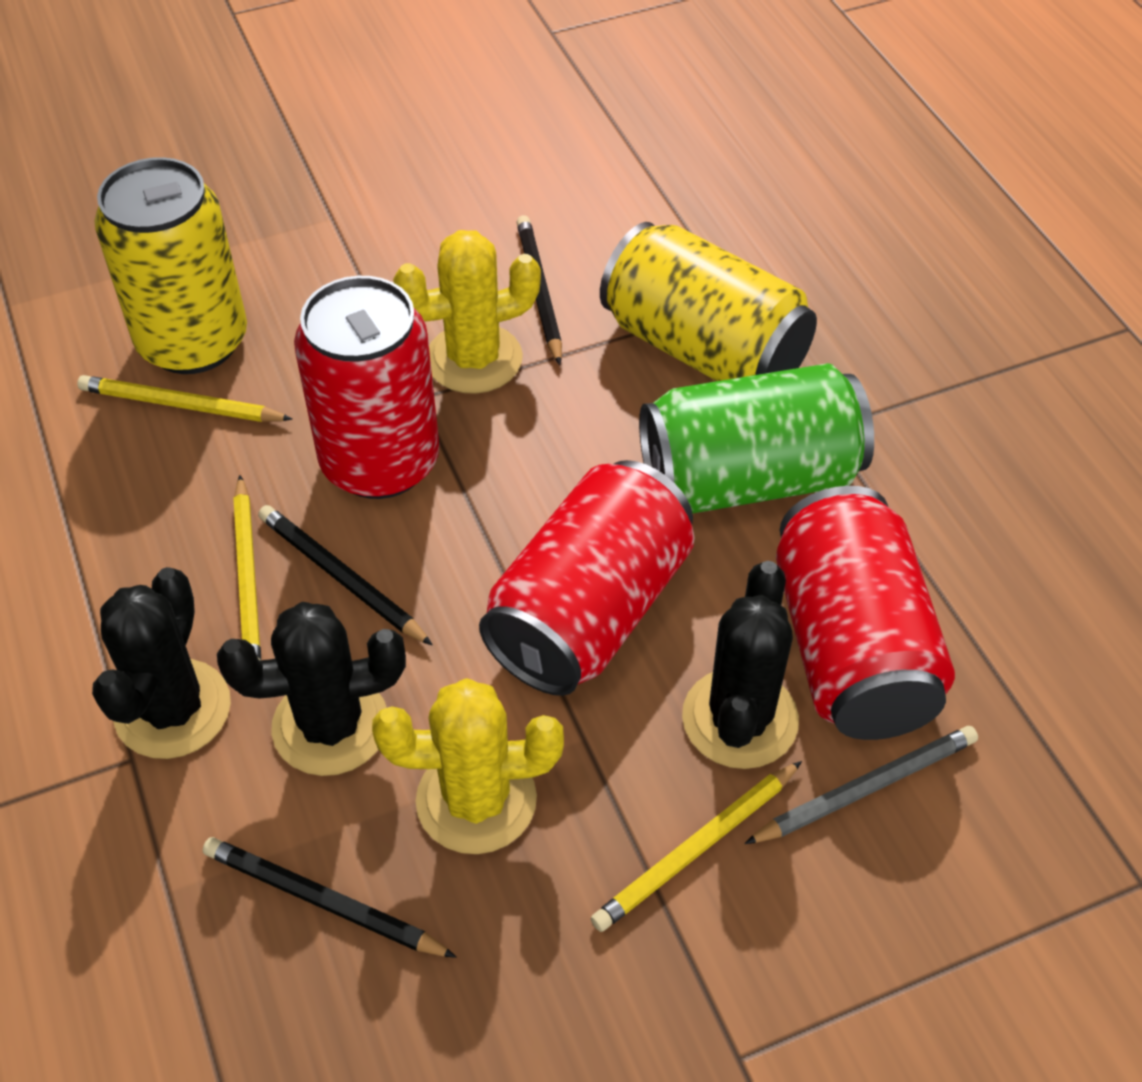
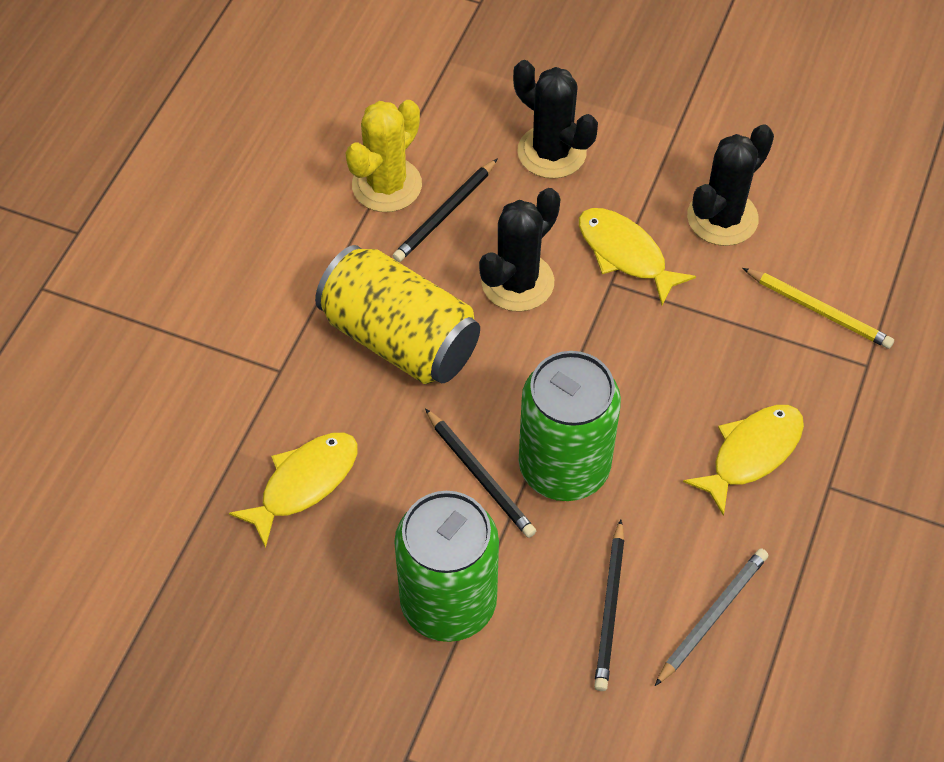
green can: [639,363,874,513] = 1 -> [394,491,499,642] [519,351,621,501] = 2
red can: [294,276,439,499] [479,460,694,696] [776,486,955,740] = 3 -> none = 0
yellow cactus: [372,678,564,854] [393,230,541,394] = 2 -> [346,100,422,212] = 1
yellow can: [95,157,247,374] [600,222,817,381] = 2 -> [315,245,480,384] = 1
yellow fish: none = 0 -> [229,433,358,548] [579,208,696,305] [683,405,804,516] = 3
yellow pencil: [77,375,293,422] [233,475,261,660] [590,761,802,932] = 3 -> [743,268,894,349] = 1

